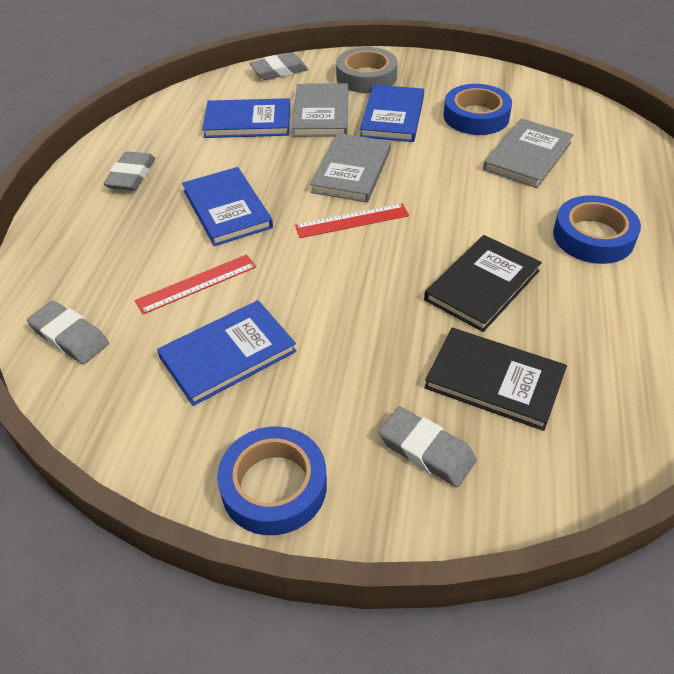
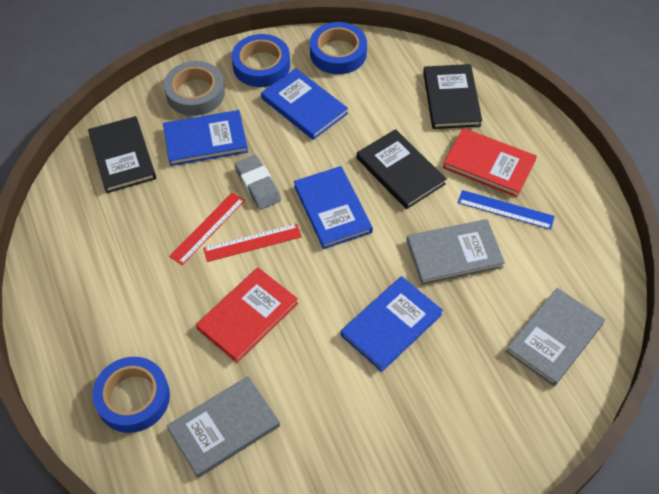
black book: [424,235,542,332] [424,328,567,431] = 2 -> [88,116,156,193] [356,129,446,209] [423,64,482,129] = 3
blue ruler: none = 0 -> [458,190,555,230] = 1
grey eraser: [27,301,109,364] [104,151,155,191] [249,53,308,80] [379,407,477,487] = 4 -> [235,155,281,210] = 1
red book: none = 0 -> [196,268,298,363] [443,128,537,197] = 2

